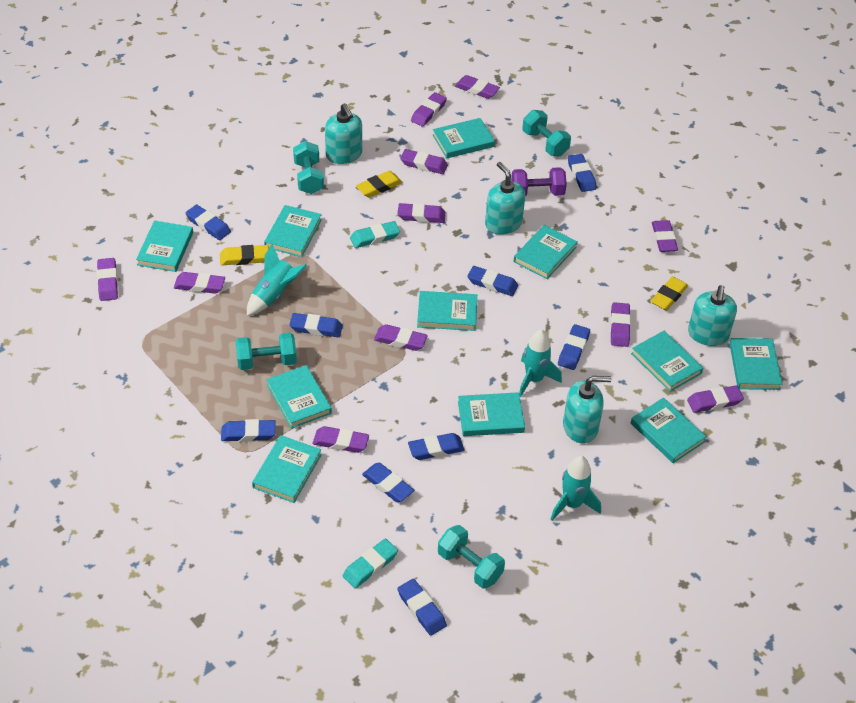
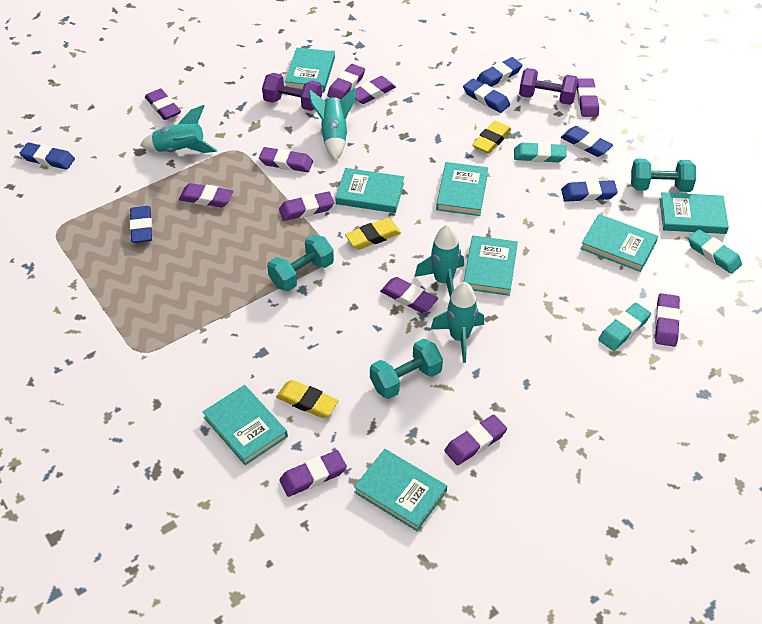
blue eraser: [185,205,231,240] [221,419,276,442] [289,313,343,337] [362,463,414,502] [397,579,447,636] [408,433,464,460] [467,266,518,296] [558,324,590,370] [568,154,597,192] = 9 -> [20,142,75,170] [130,206,152,243] [463,79,510,113] [477,57,522,87] [561,126,613,157] [561,180,618,202] = 6
purple dumbbell: [511,167,567,196] = 1 -> [262,73,322,111] [519,68,578,105] = 2
turquoise book: [136,221,193,272] [252,435,321,503] [264,205,322,257] [267,365,332,429] [417,291,477,331] [433,118,495,158] [458,392,525,436] [514,225,578,279] [631,331,703,392] [631,397,707,463] [730,338,782,390] = 11 -> [203,385,288,465] [285,48,335,92] [335,168,404,213] [354,449,447,531] [436,162,488,216] [464,235,518,296] [580,214,658,272] [660,192,729,234] = 8
turquoise dumbbell: [236,333,297,370] [293,141,324,194] [438,525,505,589] [522,110,571,156] = 4 -> [267,234,334,291] [370,339,443,399] [631,158,696,192] = 3
turquoise eraser: [343,539,398,588] [350,221,400,248] = 2 -> [514,142,567,162] [598,303,651,351] [688,229,742,274] = 3
turquoise rocket: [247,244,307,316] [519,329,562,397] [551,456,601,521] = 3 -> [140,105,217,153] [308,87,356,161] [414,224,464,297] [431,282,484,363] = 4
turquoise soap dispenser: [325,103,362,164] [485,162,525,234] [563,376,611,443] [688,285,737,346] = 4 -> none = 0

